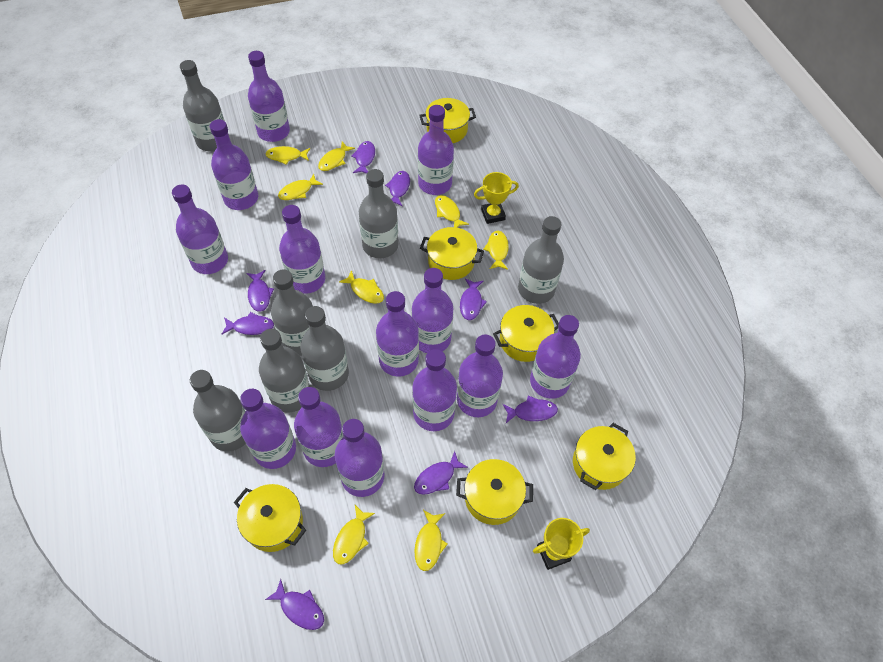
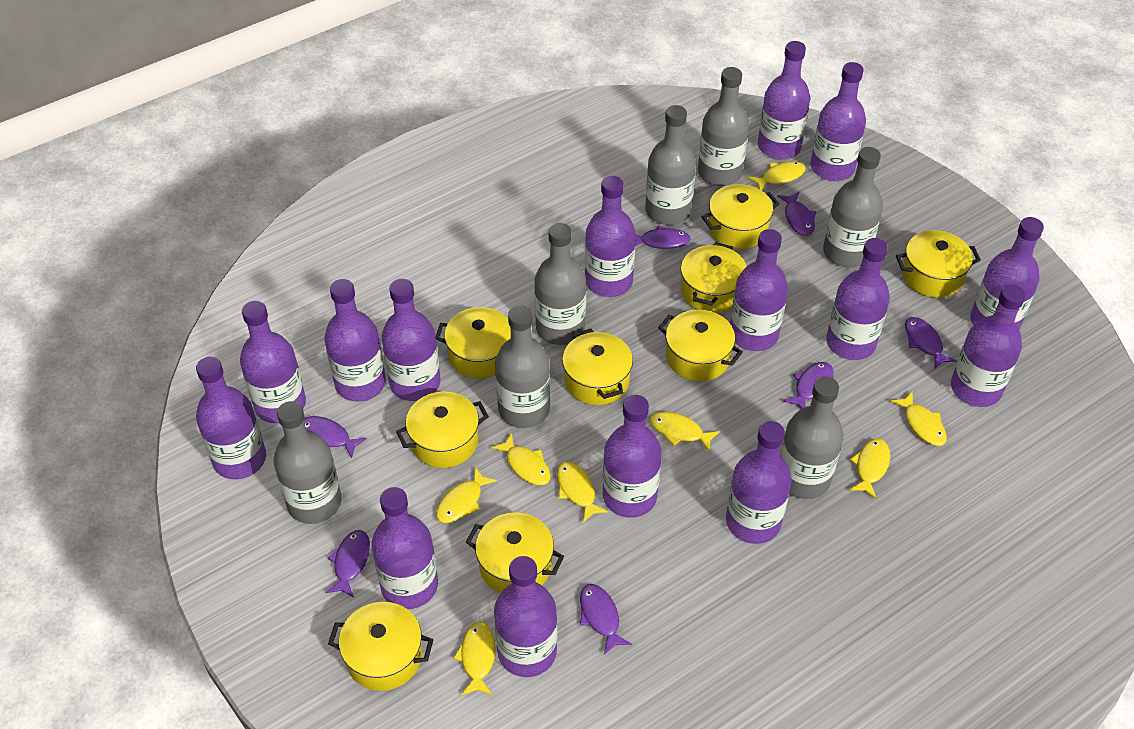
purple bottle: [172,185,228,274] [210,119,258,210] [240,389,296,469] [248,51,290,142] [279,205,325,294] [294,387,344,467] [335,419,385,497] [376,291,419,376] [412,268,453,353] [412,349,457,431] [418,105,454,195] [457,334,503,417] [530,315,581,399] = 13 -> [196,357,266,479] [240,301,306,423] [325,279,386,402] [371,487,438,609] [381,279,441,401] [494,556,557,677] [585,176,636,297] [603,395,661,518] [726,421,792,544] [730,229,788,351] [758,41,810,159] [810,62,866,181] [826,238,890,360] [951,284,1026,407] [970,217,1044,329] = 15
purple fish: [222,312,274,335] [246,270,274,312] [265,579,324,630] [351,141,375,174] [385,171,410,207] [414,451,468,495] [460,278,487,320] [502,396,558,423] = 8 -> [304,416,367,458] [325,530,370,598] [580,584,632,654] [635,225,691,249] [777,192,816,236] [783,362,834,409] [905,317,957,369] = 7
yellow pot: [234,484,306,552] [419,98,476,143] [420,227,484,280] [456,459,533,525] [493,305,559,362] [573,423,636,490] = 6 -> [328,602,434,691] [396,391,489,468] [436,307,511,379] [466,512,564,593] [562,329,633,405] [658,310,743,382] [681,242,747,313] [702,184,779,249] [896,230,981,298] = 9
yellow trophy: [474,172,519,224] [533,518,590,570] = 2 -> none = 0

